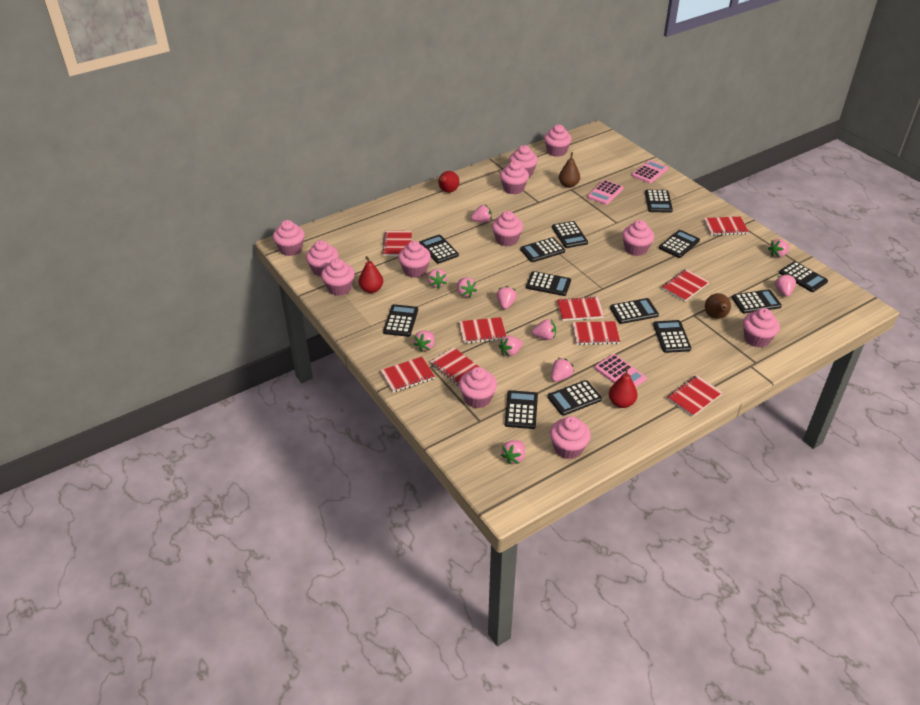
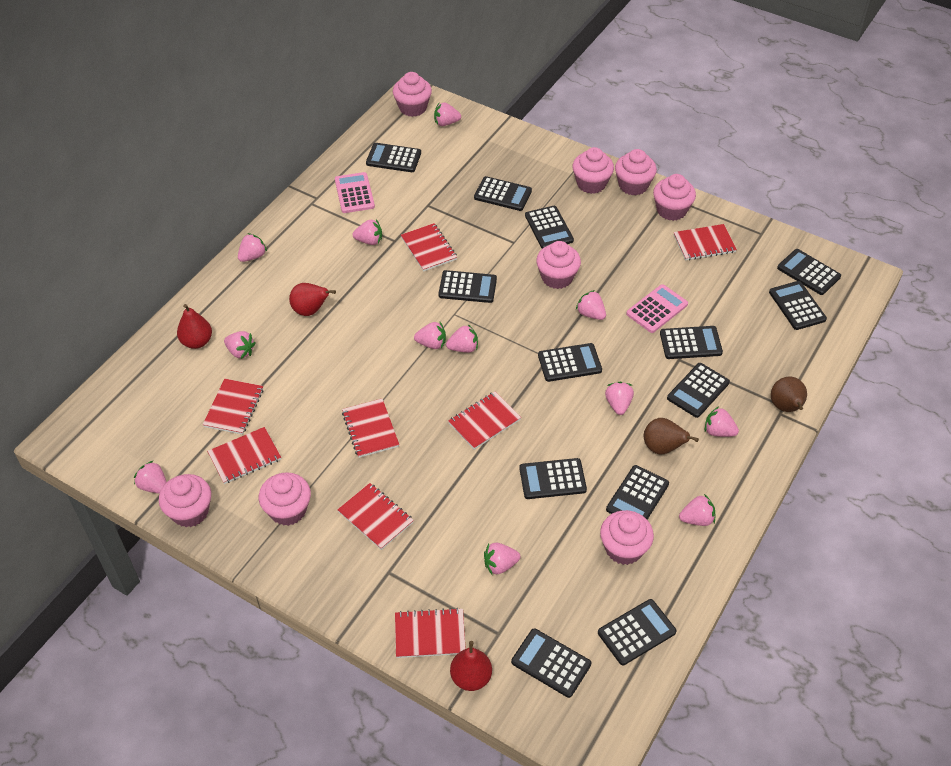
pink calculator: [587,180,624,205] [595,354,647,388] [632,160,668,183] = 3 -> [335,172,375,213] [626,284,688,333] = 2
pink cupcake: [273,220,305,256] [306,240,339,277] [321,258,355,296] [398,241,431,278] [459,367,497,408] [492,211,523,246] [500,161,529,195] [509,145,538,177] [544,125,572,157] [550,416,591,459] [622,220,654,256] [743,308,780,347] = 12 -> [159,474,211,527] [259,472,311,526] [393,72,432,117] [536,241,581,289] [572,147,614,194] [600,510,654,565] [615,149,657,195] [653,174,696,221] = 8
pink strawberry: [414,331,435,352] [428,269,447,289] [457,277,477,297] [471,205,492,222] [497,286,517,309] [499,335,523,357] [501,440,525,464] [531,319,556,340] [551,358,574,382] [768,239,790,258] [775,274,796,297] = 11 -> [134,460,167,494] [224,331,256,359] [238,233,267,262] [353,219,382,245] [414,322,446,349] [434,102,461,126] [446,324,478,353] [484,543,520,575] [576,290,606,320] [605,382,634,415] [679,494,715,526] [705,406,739,437] = 12
red notebook: [380,357,435,393] [382,231,412,256] [430,347,479,386] [459,317,506,343] [557,296,605,321] [572,321,620,345] [662,269,710,302] [667,375,723,417] [704,216,749,236] = 9 -> [203,379,263,435] [207,427,281,484] [337,483,414,550] [342,399,399,458] [395,608,466,658] [401,223,457,271] [448,392,521,450] [674,224,737,260] = 8

